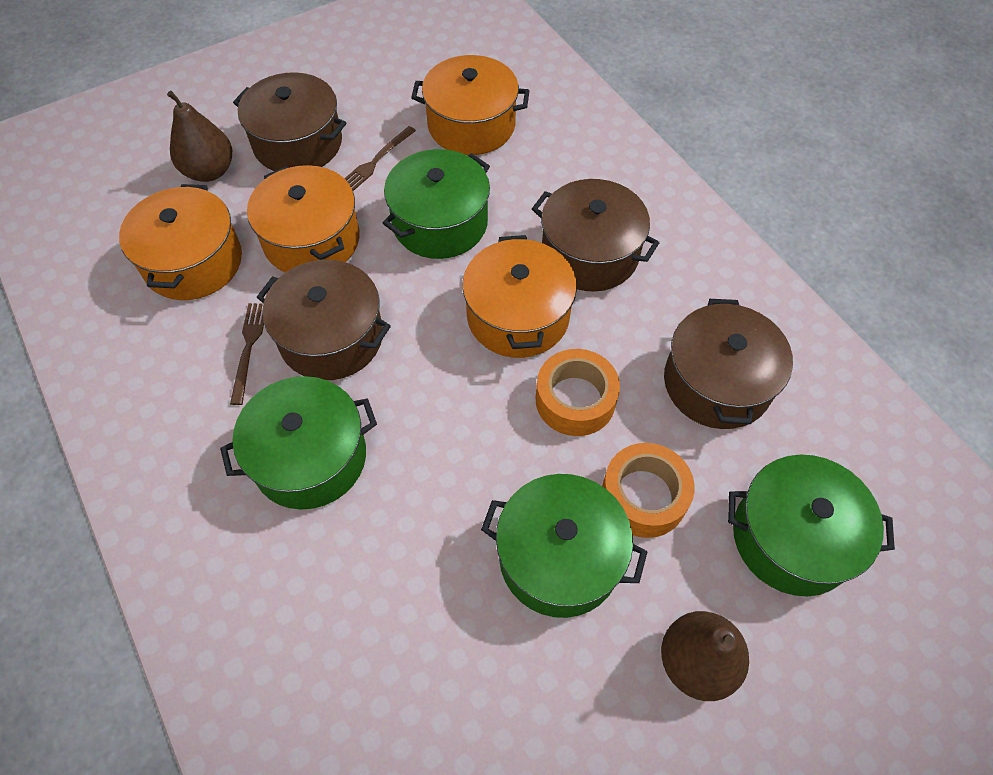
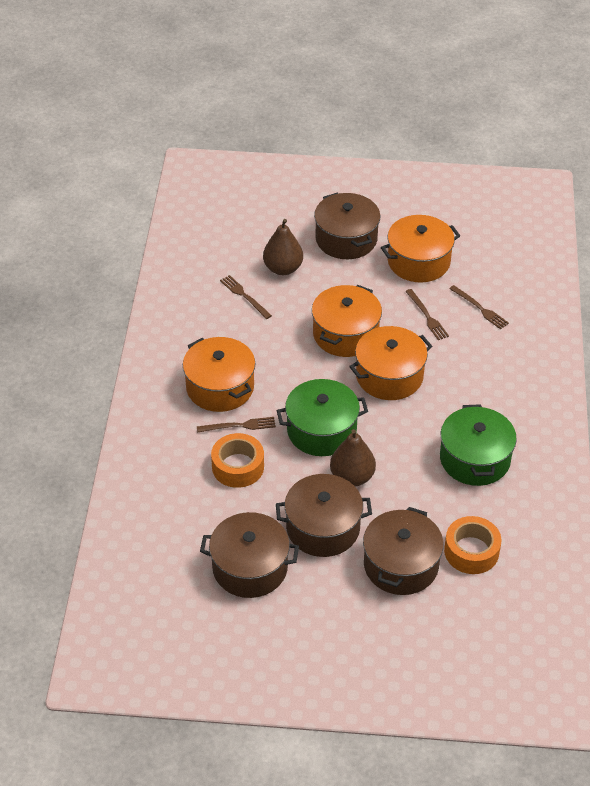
brown fork: [230,303,264,405] [344,126,416,191] = 2 -> [197,417,276,433] [220,275,272,319] [405,289,449,340] [449,285,509,329] = 4
green pot: [220,376,377,510] [383,149,490,259] [481,474,647,618] [728,454,895,596] = 4 -> [276,379,368,456] [440,404,517,486] = 2

